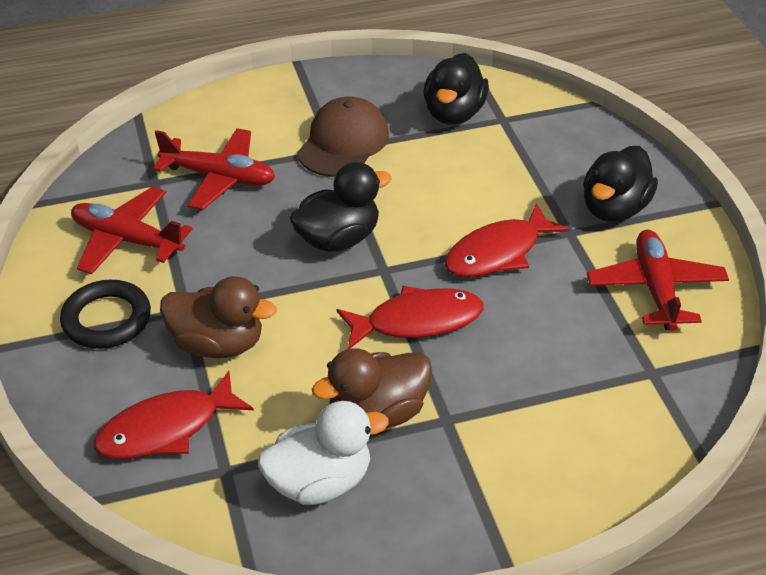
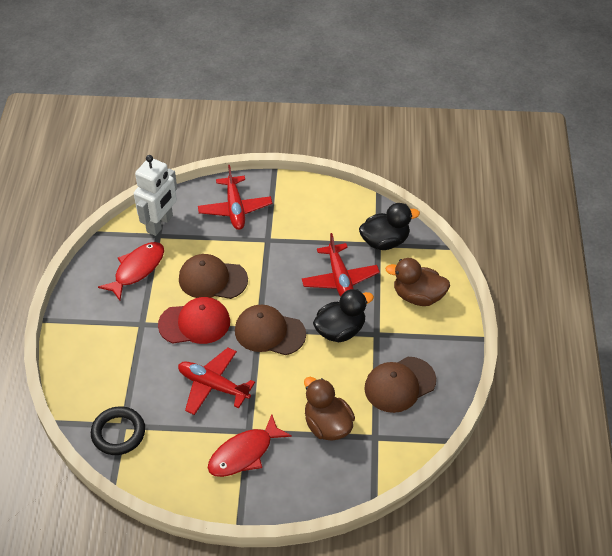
black duck: [289,162,392,252] [424,53,489,125] [583,146,658,222] = 3 -> [313,289,374,342] [359,203,420,250] = 2
brown cap: [297,97,389,177] = 1 -> [179,254,248,299] [235,305,306,355] [364,357,436,413] = 3
red cap: none = 0 -> [158,297,230,344] = 1
red fish: [93,371,254,459] [336,286,484,349] [445,203,570,277] = 3 -> [98,242,164,301] [208,414,292,477] = 2
white duck: [258,401,389,505] = 1 -> none = 0
white robot: none = 0 -> [134,155,177,236] = 1

